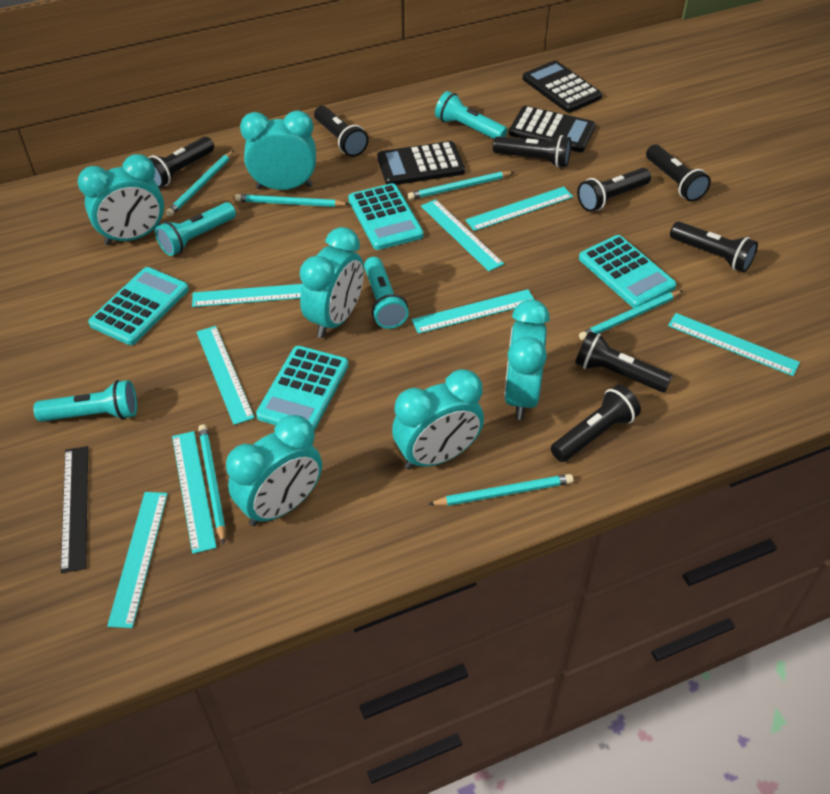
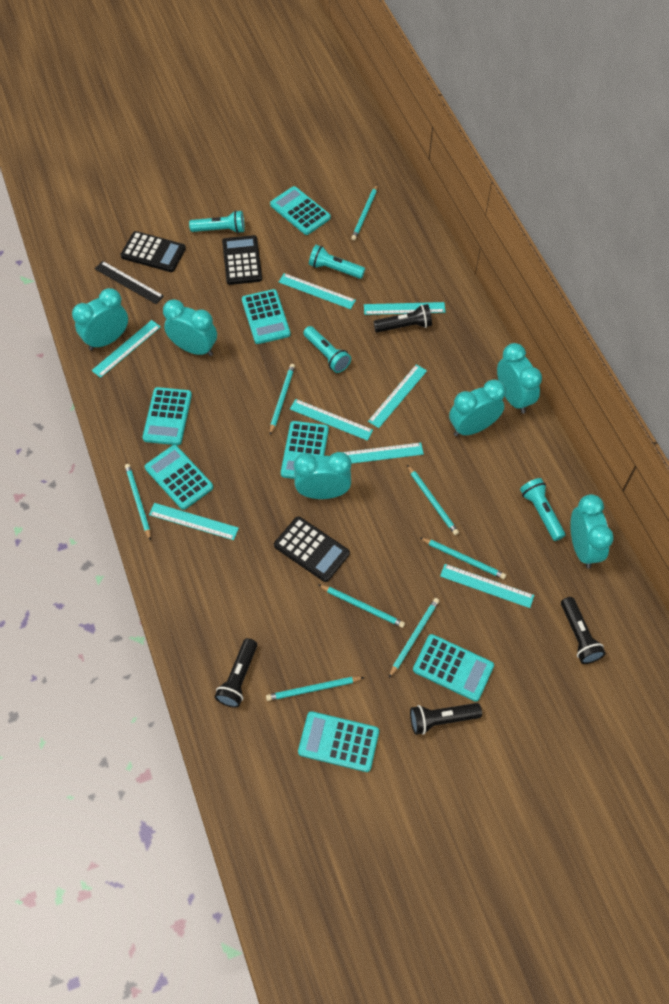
black flashlight: [149,137,214,188] [314,106,368,157] [493,135,571,168] [551,385,641,462] [575,331,672,392] [577,168,651,212] [646,144,711,202] [670,221,758,272] = 8 -> [215,638,257,708] [373,304,432,333] [410,703,482,735] [561,597,606,664] = 4
turquoise calculator: [88,267,189,345] [256,346,349,431] [348,183,424,250] [579,235,677,308] = 4 -> [142,387,192,445] [145,445,213,510] [242,289,291,344] [270,186,331,235] [281,421,329,479] [298,711,379,772] [413,634,494,702] = 7
turquoise pencil: [166,150,234,216] [198,424,226,544] [235,194,349,207] [408,171,514,200] [428,474,573,506] [579,290,683,340] = 6 -> [125,464,151,541] [266,677,365,701] [270,364,295,435] [319,585,405,628] [351,184,378,240] [389,598,439,678] [407,465,459,535] [420,537,506,579] = 8

